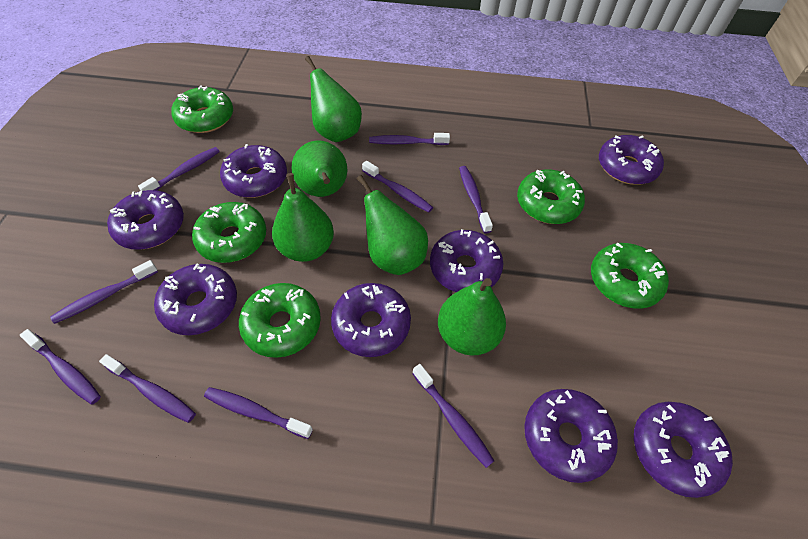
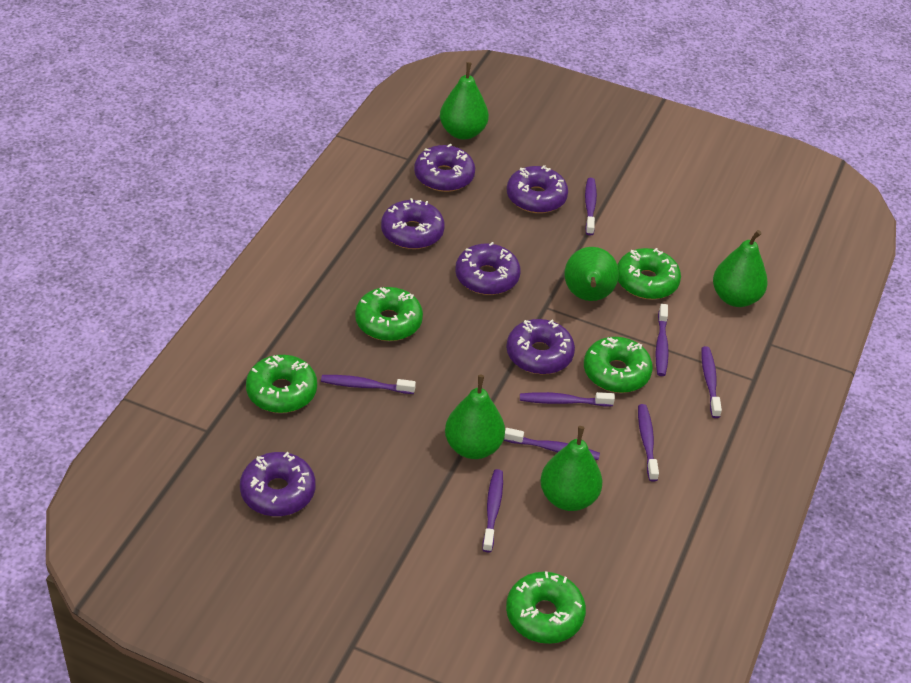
purple donut: [107,190,184,250] [154,263,237,335] [220,144,287,198] [331,283,411,357] [430,229,503,292] [524,389,618,483] [599,135,664,185] [634,402,733,498] = 8 -> [240,452,316,516] [381,198,445,249] [414,144,475,192] [455,242,520,295] [506,319,575,374] [507,165,568,213] = 6
purple toothbrush: [20,329,101,405] [50,260,158,324] [99,354,196,423] [138,147,220,191] [204,387,313,439] [362,161,433,213] [369,133,450,145] [412,364,494,468] [459,166,493,233] = 9 -> [321,375,416,394] [482,469,503,553] [504,428,600,460] [520,392,615,407] [585,178,597,235] [638,404,659,482] [656,304,669,376] [701,346,722,418] = 8

